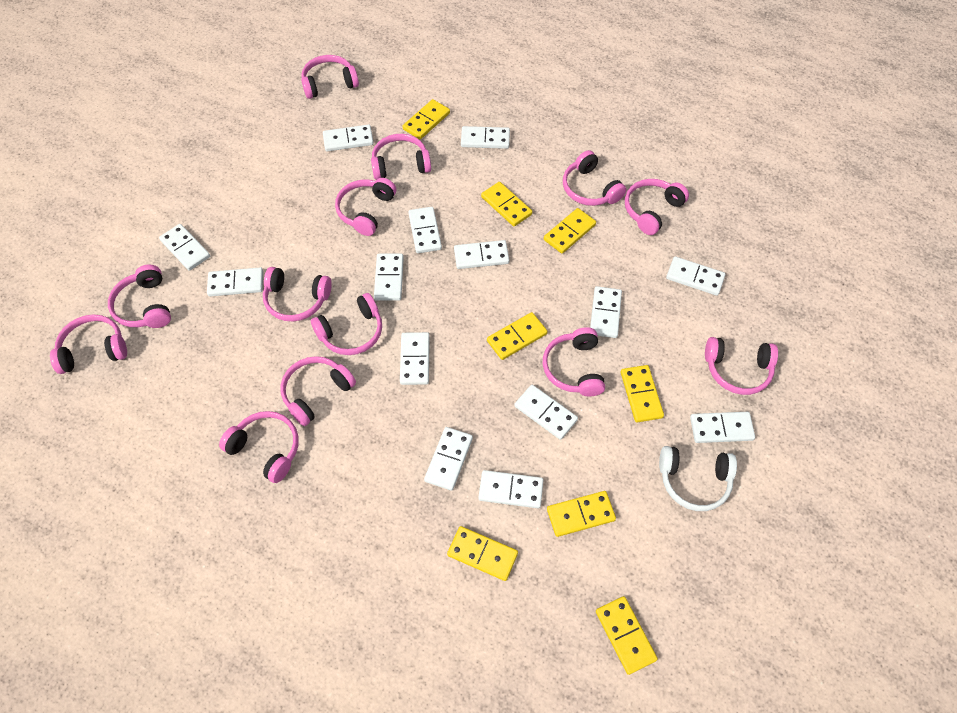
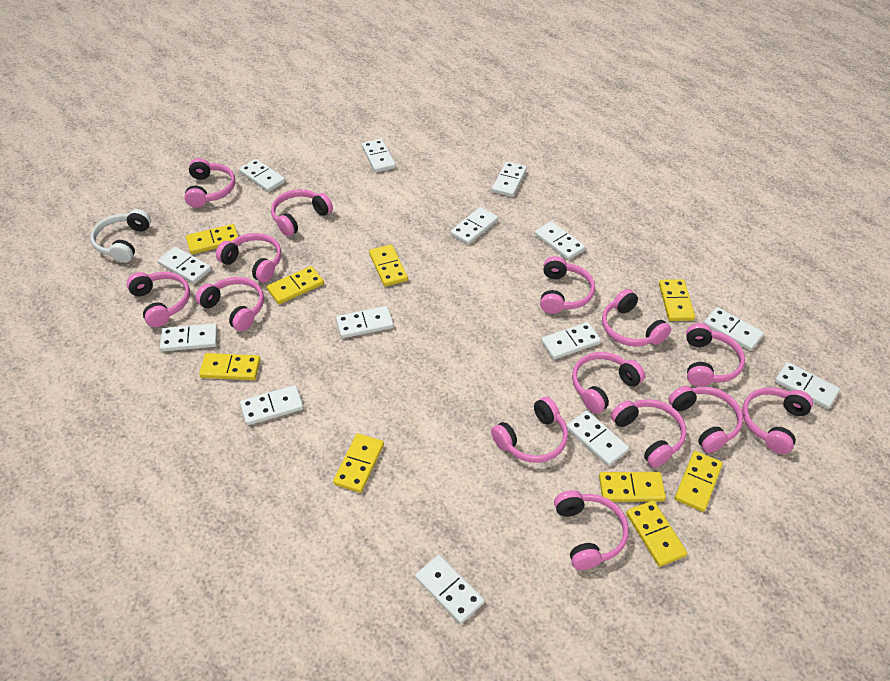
pink headphones: [50,315,127,374] [108,265,171,328] [219,411,299,483] [263,267,332,321] [280,356,356,426] [301,55,359,99] [311,293,382,355] [335,178,396,236] [371,134,431,180] [543,327,605,396] [563,150,626,206] [625,179,689,235] [705,337,778,395] = 13 -> [127,272,190,327] [184,158,235,208] [195,277,264,331] [216,233,281,283] [271,189,333,237] [491,397,568,463] [540,256,595,314] [554,490,629,570] [572,352,645,414] [602,289,671,346] [611,399,686,468] [668,386,743,453] [686,323,745,386] [742,387,813,454] = 14
yellow domino: [402,99,450,139] [447,526,518,581] [481,182,532,226] [487,312,547,360] [544,208,596,253] [547,491,616,537] [596,596,658,675] [621,365,664,422] = 8 -> [186,224,239,254] [199,353,261,380] [267,266,324,304] [333,433,384,493] [369,244,408,287] [599,472,666,502] [626,500,687,567] [659,279,695,321] [675,451,723,512] = 9

